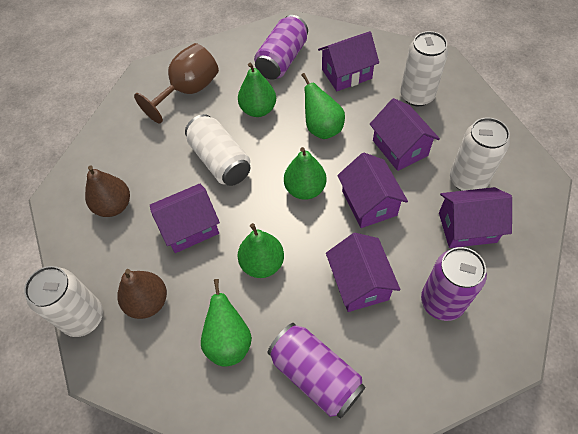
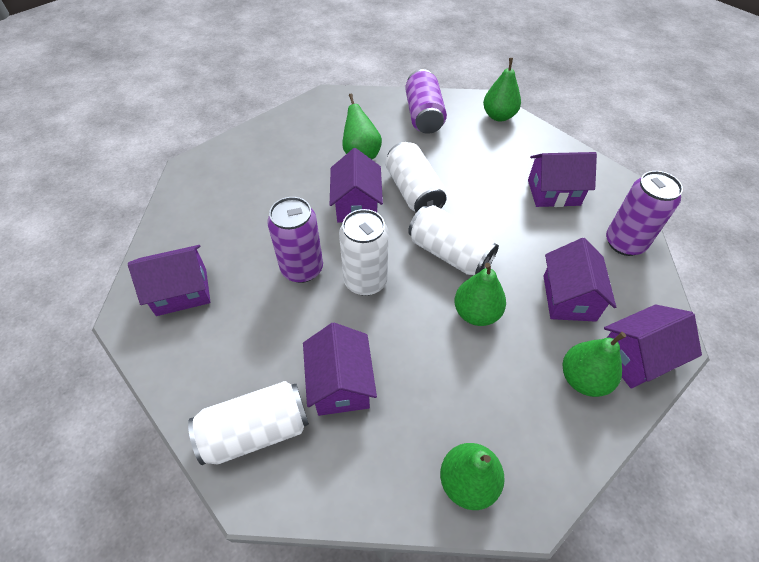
brown goblet: [134,43,219,124] = 1 -> none = 0
brown pear: [85,165,130,217] [117,269,167,319] = 2 -> none = 0

